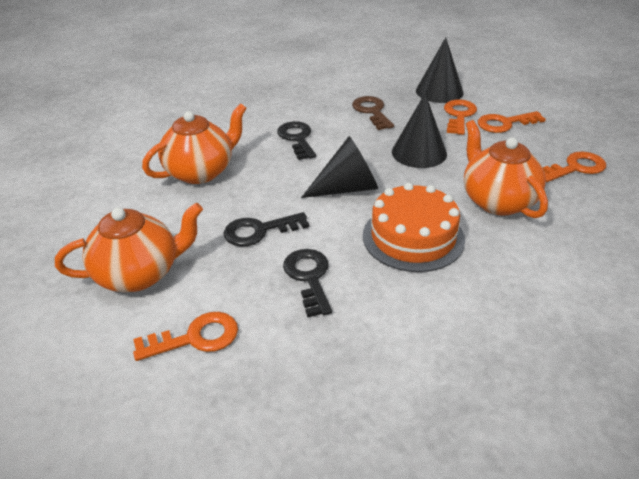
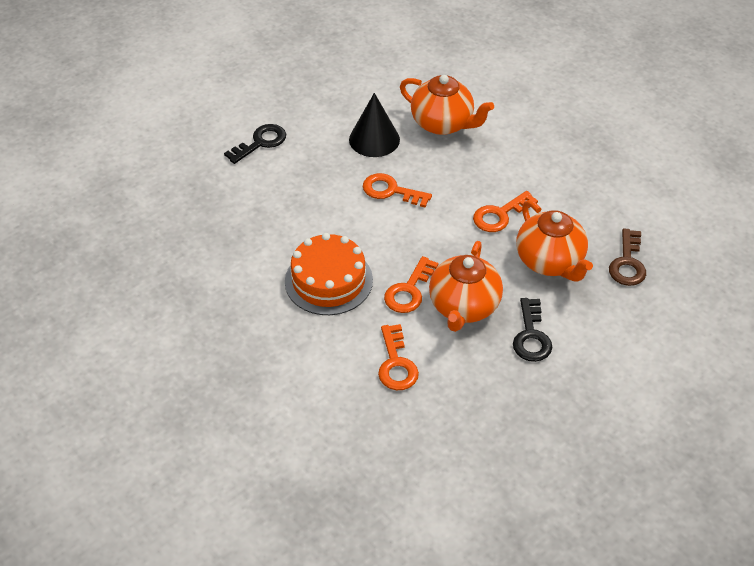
black cone: [301,136,378,198] [392,93,447,168] [416,37,464,103] = 3 -> [349,93,400,157] = 1
black key: [224,212,309,246] [277,121,316,160] [283,249,332,317] = 3 -> [224,124,286,164] [513,298,552,362] = 2

